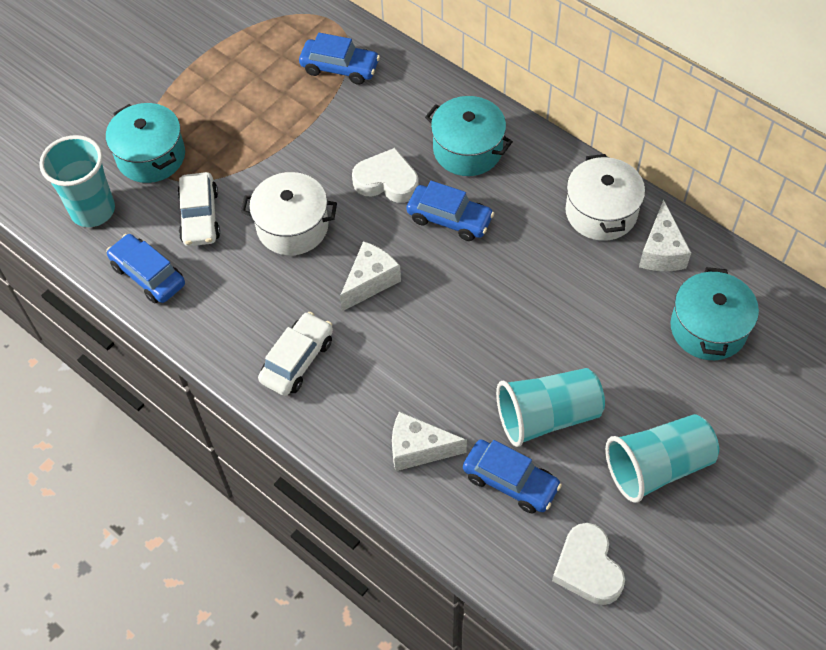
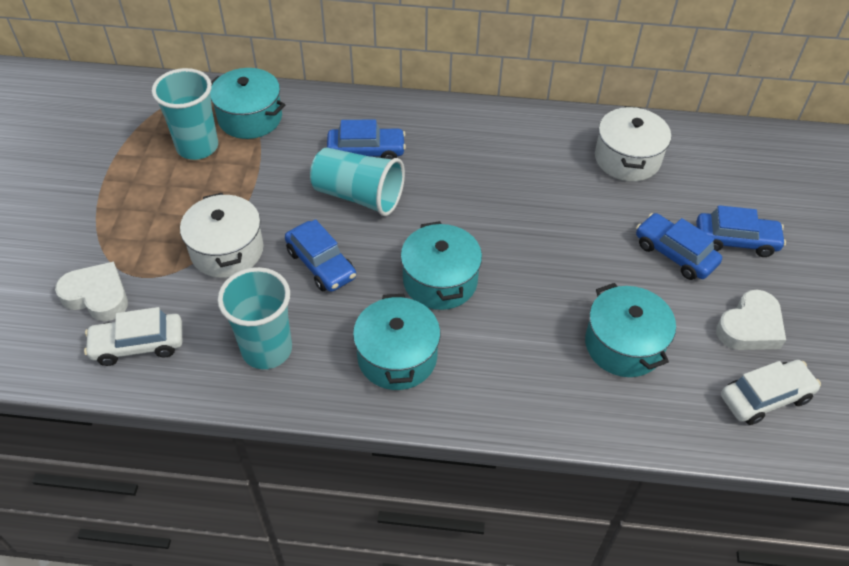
turquoise pot: [106,103,185,183] [425,96,513,176] [671,267,759,360] = 3 -> [210,68,285,139] [353,294,440,390] [401,221,482,310] [585,283,676,377] = 4
white cheese: [340,241,401,311] [392,411,467,471] [639,200,691,271] = 3 -> none = 0

